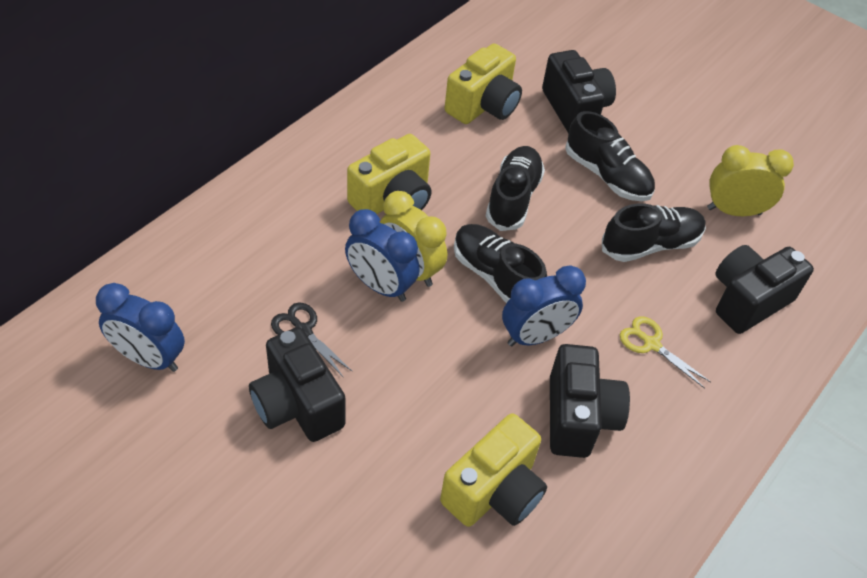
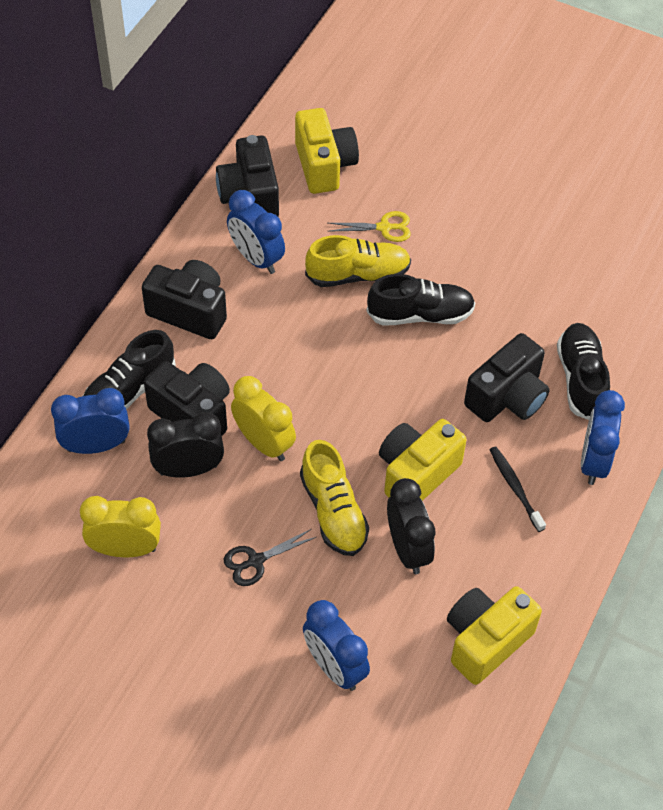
black clock: none = 0 -> [147,413,224,478] [387,478,436,574] = 2
black shoe: [454,224,547,303] [486,146,545,231] [565,111,655,201] [602,204,706,262] = 4 -> [83,330,176,410] [366,274,475,325] [557,323,610,420] = 3
black toothbrush: none = 0 -> [490,447,546,532] = 1
blue clock: [96,283,185,372] [345,209,420,302] [502,265,586,346] = 3 -> [51,388,129,454] [227,190,285,274] [303,600,370,691] [581,390,625,485] = 4
yellow shoe: none = 0 -> [300,440,369,556] [305,235,411,287] = 2

